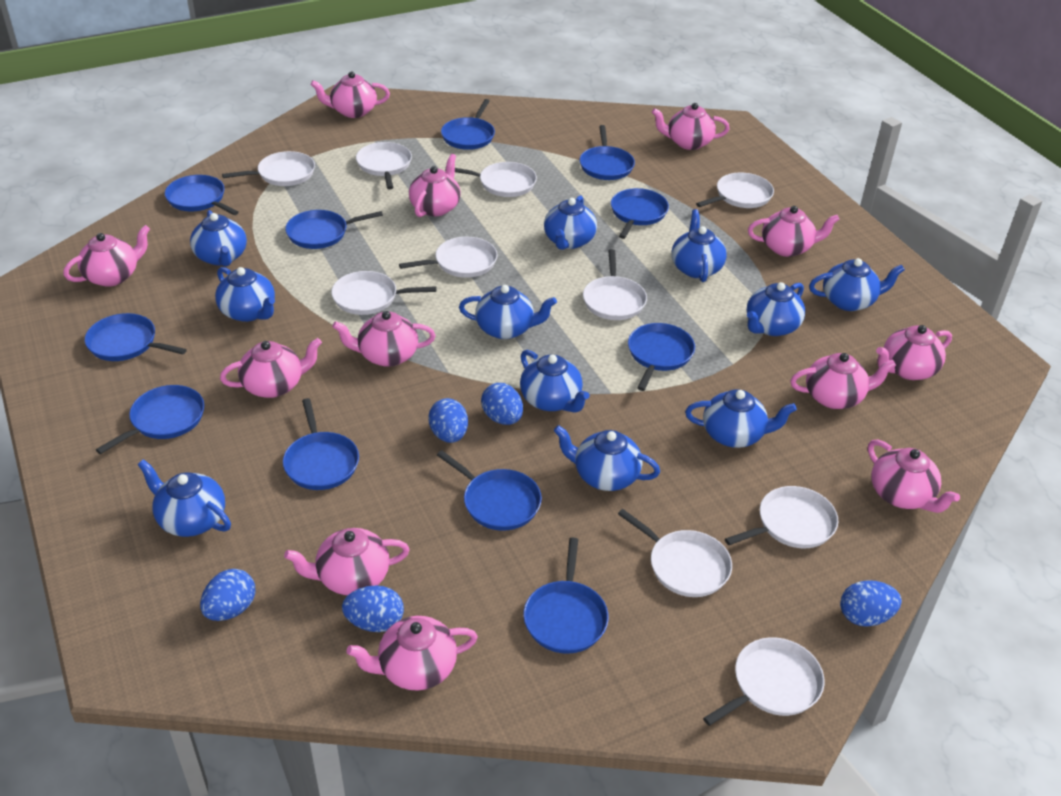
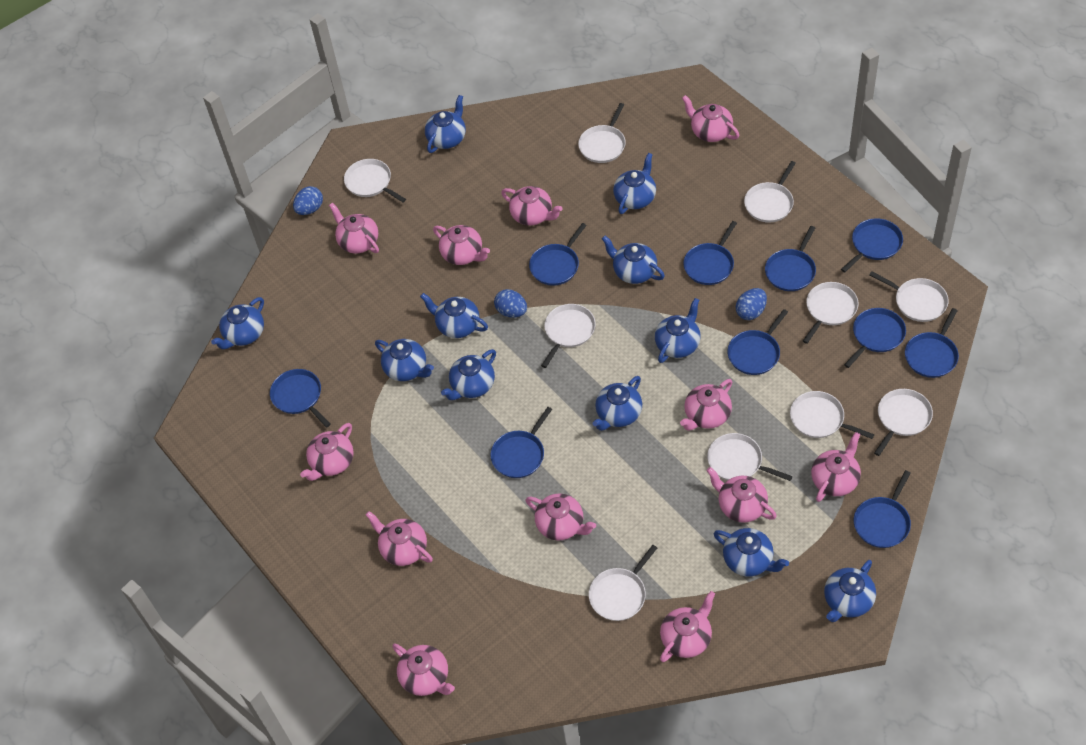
blue egg: [200,569,255,621] [342,585,404,632] [428,398,468,443] [481,383,523,425] [840,580,902,627] = 5 -> [293,186,323,215] [494,289,527,318] [736,288,767,320] = 3
blue pan: [85,313,187,361] [96,385,204,454] [165,175,239,215] [283,398,359,490] [285,210,383,249] [437,450,542,531] [441,99,495,150] [523,538,609,654] [580,125,635,180] [611,188,669,239] [628,323,695,391] = 11 -> [270,369,331,428] [491,407,552,478] [529,223,587,286] [683,221,737,285] [727,309,788,375] [765,226,816,291] [841,218,903,273] [844,308,906,368] [854,470,911,548] [905,308,959,378] = 10

